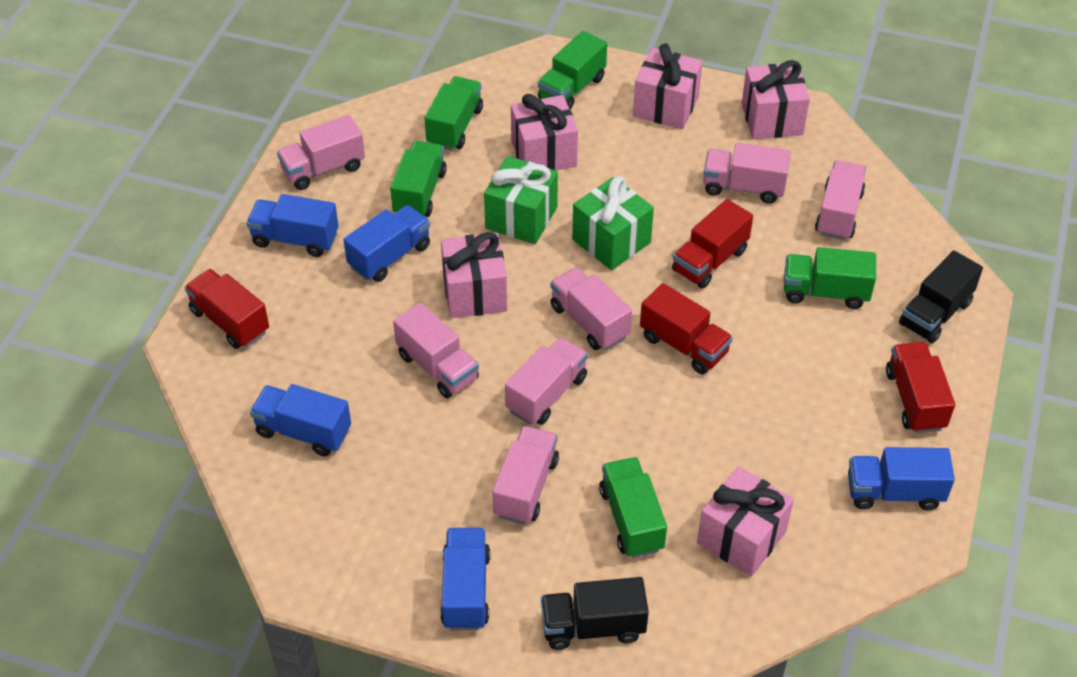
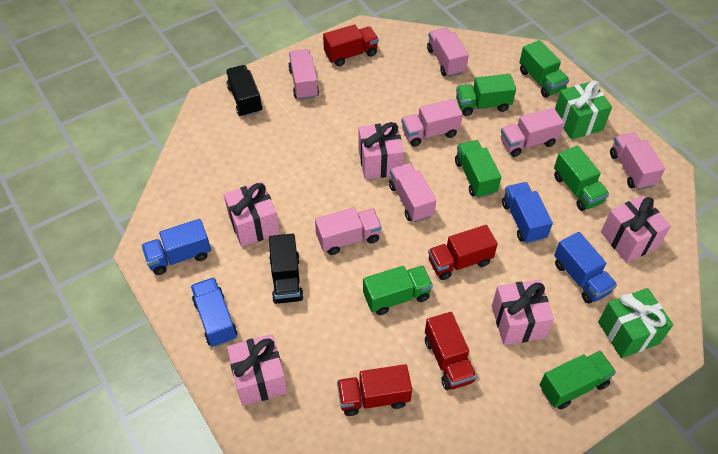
blue truck: [246,194,339,257] [250,384,351,456] [343,205,430,282] [440,528,490,630] [848,447,955,510] = 5 -> [141,219,211,275] [191,277,237,347] [502,182,553,244] [554,232,617,304] = 4
green truck: [390,141,447,217] [425,76,483,150] [538,31,607,110] [599,457,667,558] [784,247,876,309] = 5 -> [363,266,433,315] [455,140,501,198] [456,74,516,116] [519,40,569,98] [540,351,616,409] [554,146,609,211] = 6

